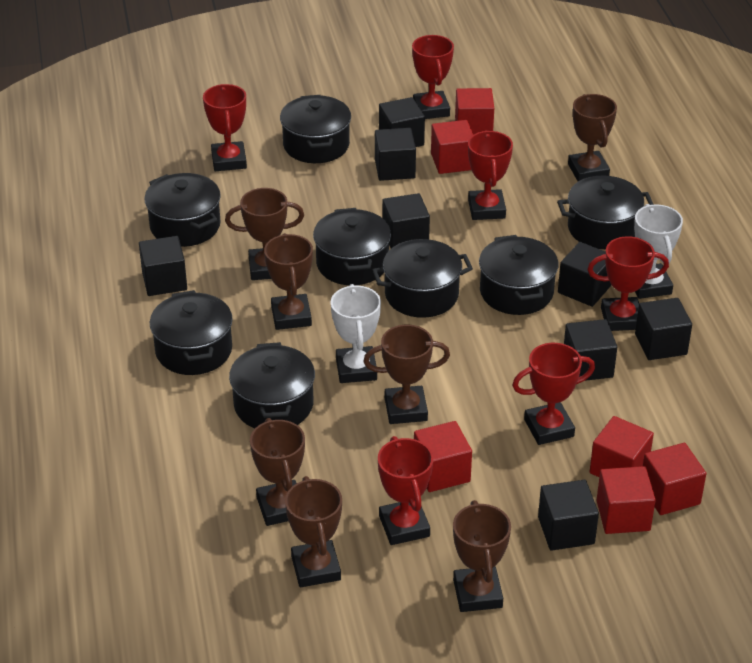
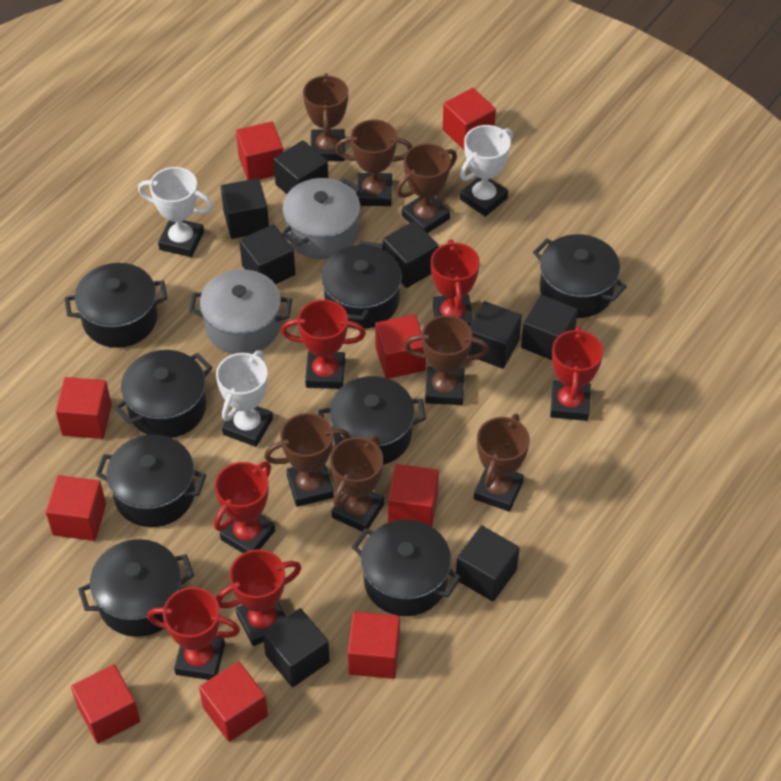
grey pot: none = 0 -> [189,270,292,354] [282,178,361,259] = 2
red cube: [414,421,472,492] [431,120,473,174] [455,88,494,135] [590,416,654,477] [596,466,656,534] [643,443,706,515] = 6 -> [46,475,106,541] [56,377,112,439] [71,664,140,744] [199,661,268,742] [236,121,283,180] [348,612,400,679] [375,314,426,379] [388,464,439,527] [443,88,496,150] = 9
white trophy: [331,284,381,383] [634,204,683,299] = 2 -> [138,167,213,257] [216,351,273,447] [460,125,513,217] = 3

